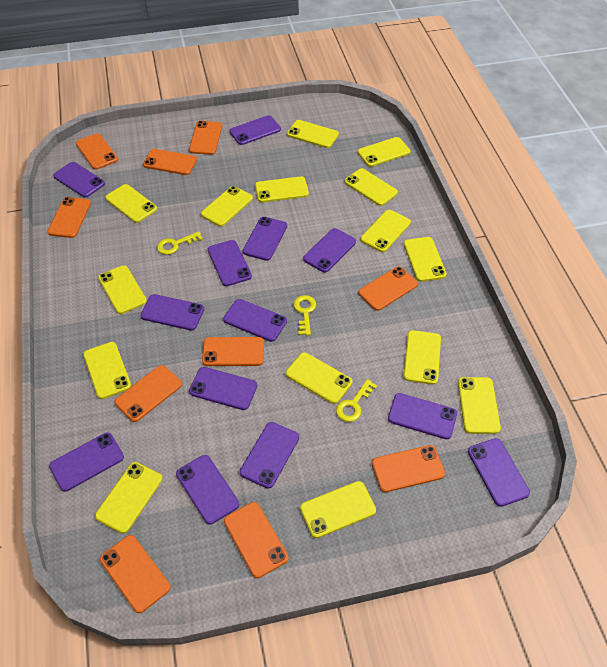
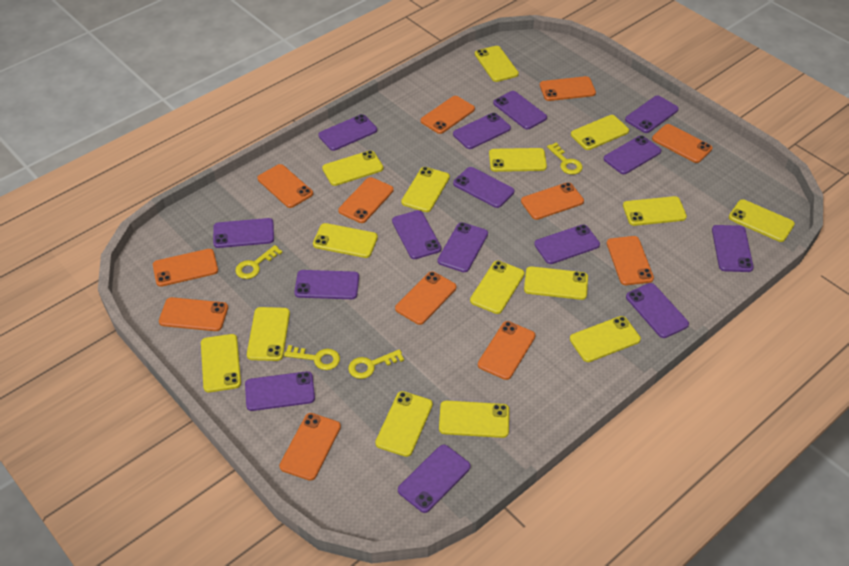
orange phone: [47,197,91,238] [76,133,118,170] [100,535,170,613] [114,365,182,422] [143,149,197,175] [189,121,222,155] [202,337,264,366] [224,502,289,578] [358,267,418,311] [372,445,445,492] = 10 -> [153,249,218,287] [159,297,228,331] [257,164,313,208] [279,413,341,481] [338,177,394,223] [395,271,456,325] [421,96,475,134] [478,321,535,380] [521,182,584,220] [540,76,596,101] [607,236,654,285] [652,124,712,163] = 12
purple phone: [49,432,124,492] [53,162,105,198] [140,294,204,330] [176,455,239,525] [189,367,257,410] [208,240,252,286] [223,299,287,342] [229,115,281,145] [240,422,299,489] [243,217,287,261] [303,228,356,273] [388,393,457,439] [468,438,530,507] = 13 -> [213,218,274,248] [245,371,315,411] [294,270,359,299] [318,114,377,151] [392,210,441,259] [398,445,471,513] [437,222,488,272] [453,113,511,149] [453,167,514,208] [493,91,547,129] [534,224,600,264] [604,135,661,174] [625,96,679,133] [626,283,689,338] [712,225,754,272] = 15
yellow key: [157,231,203,255] [293,295,316,335] [336,379,378,422] = 3 -> [235,245,283,279] [284,345,340,370] [348,349,404,379] [547,142,583,175] = 4

